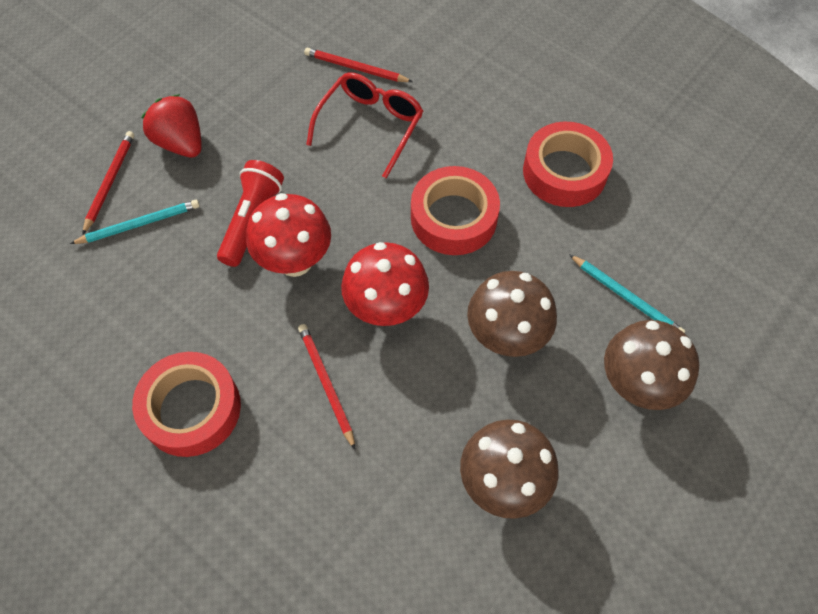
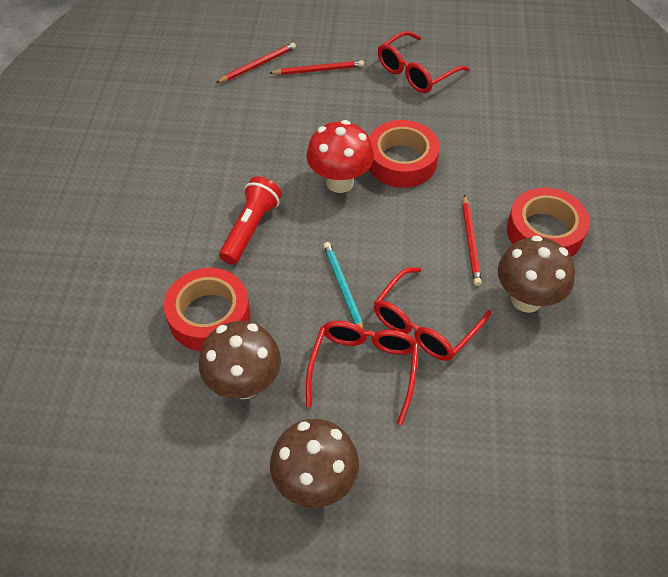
red glasses: [306,72,423,179] = 1 -> [306,320,419,425] [374,267,491,361] [378,31,470,93] = 3
red mushroom: [246,193,331,277] [341,242,429,326] = 2 -> [306,120,374,193] = 1
red strawberry: [141,94,202,158] = 1 -> none = 0
turquoise pencil: [70,200,200,244] [569,254,685,333] = 2 -> [323,242,364,330] = 1

